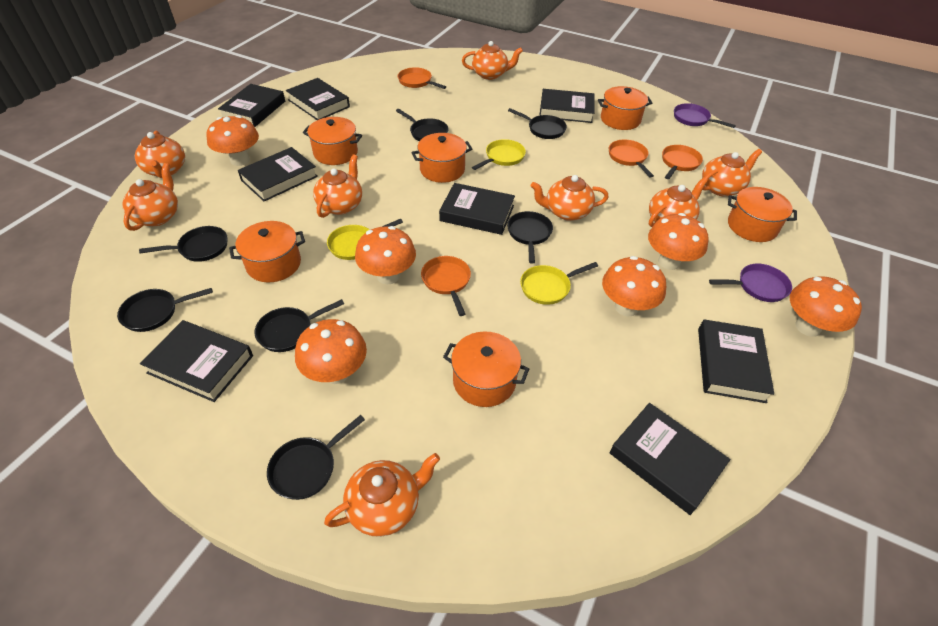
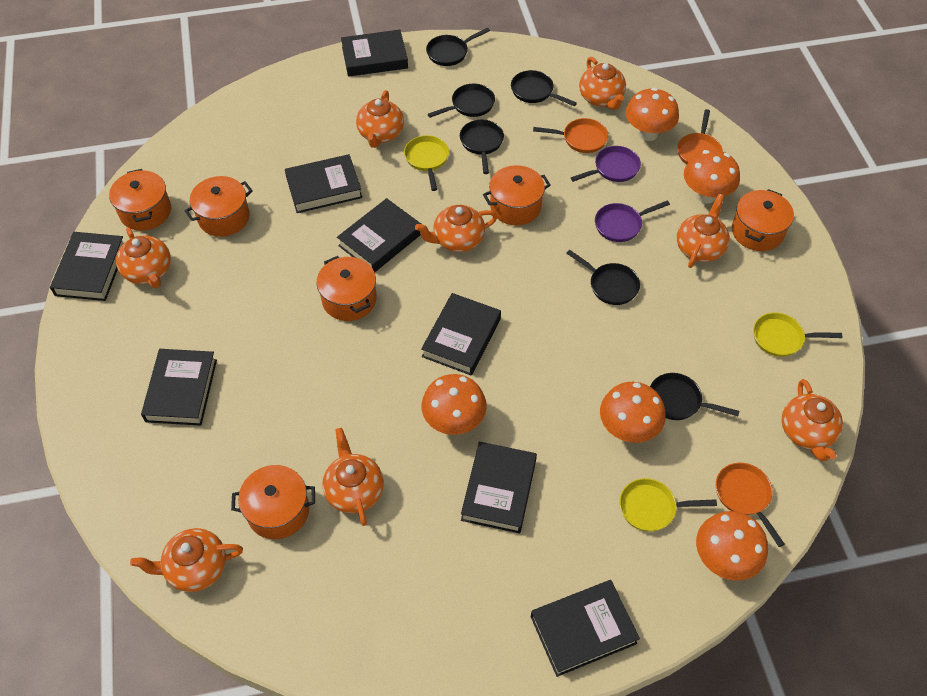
black pan: [117,288,213,332] [139,226,228,262] [255,299,344,352] [267,415,365,500] [396,109,449,141] [507,211,553,264] [508,108,567,139] = 7 -> [426,27,490,66] [428,84,495,118] [460,120,504,174] [511,70,577,106] [566,250,640,305] [650,373,740,420] = 6
orange mushroom: [206,115,259,166] [295,319,367,384] [355,226,416,285] [602,256,666,317] [648,213,709,270] [790,276,862,337] = 6 -> [421,374,487,435] [600,382,666,443] [625,88,679,141] [684,150,740,203] [696,511,768,581] = 5
orange pan: [398,67,446,89] [421,256,471,316] [609,140,654,178] [662,145,703,179] = 4 -> [533,118,608,153] [677,109,723,164] [716,463,784,547] = 3

